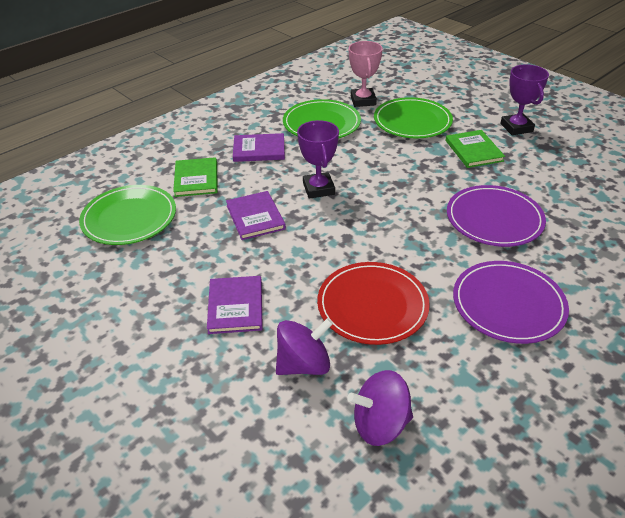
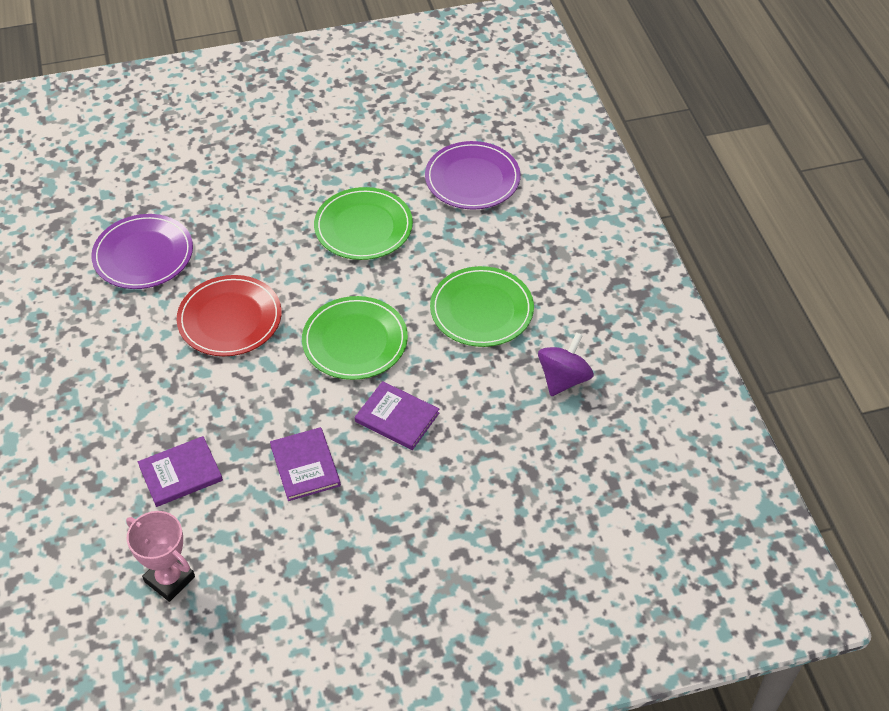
green book: [173,157,218,197] [445,130,505,168] = 2 -> none = 0
purple spinning top: [276,318,333,375] [347,370,413,446] = 2 -> [538,332,594,396] = 1
purple trophy: [297,120,339,199] [500,64,549,135] = 2 -> none = 0

